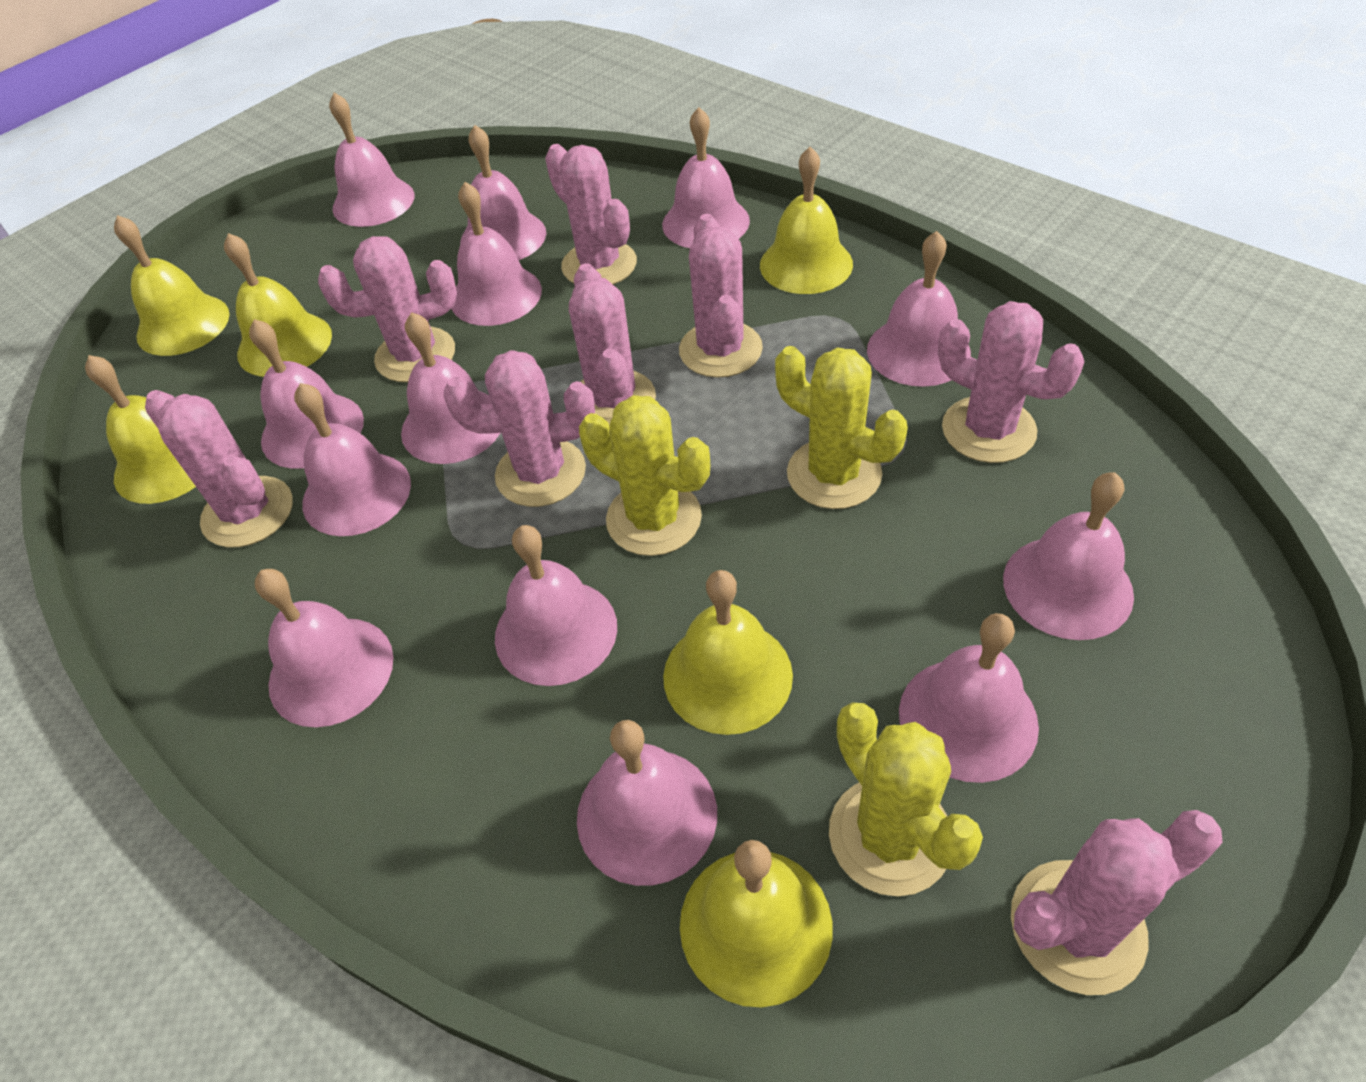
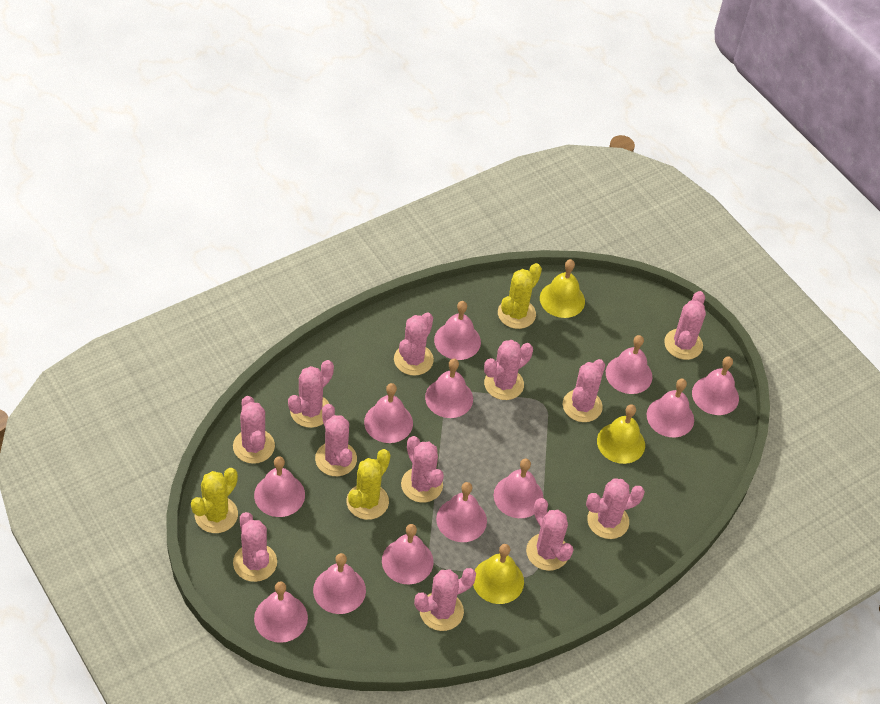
pink bell: [249,319,364,469] [255,569,393,727] [294,383,411,536] [329,93,415,227] [401,312,500,464] [451,182,542,326] [460,125,546,260] [495,525,617,686] [577,720,717,886] [662,107,750,248] [867,231,971,387] [899,613,1039,783] [1003,472,1134,640] = 13 -> [254,456,305,517] [254,581,308,643] [313,553,366,614] [364,383,413,443] [382,524,434,584] [425,359,473,418] [434,301,481,360] [436,482,487,542] [494,459,544,518] [606,335,652,394] [647,379,694,437] [692,357,739,415] = 12
pink cactus: [145,390,293,548] [318,236,457,382] [444,350,595,507] [545,144,637,285] [569,263,656,425] [679,214,763,378] [938,301,1084,463] [1011,810,1223,995] = 8 -> [233,396,275,464] [233,512,277,582] [288,360,334,428] [315,404,357,476] [394,312,434,376] [401,436,444,503] [414,568,476,631] [484,340,533,400] [526,498,573,571] [562,359,605,422] [586,478,645,539] [664,291,706,360] = 12
yellow bell: [85,355,196,504] [114,215,230,356] [224,233,332,377] [663,570,793,735] [680,840,833,1008] [760,147,853,294] = 6 -> [473,544,524,604] [540,259,585,318] [597,404,645,464] = 3

